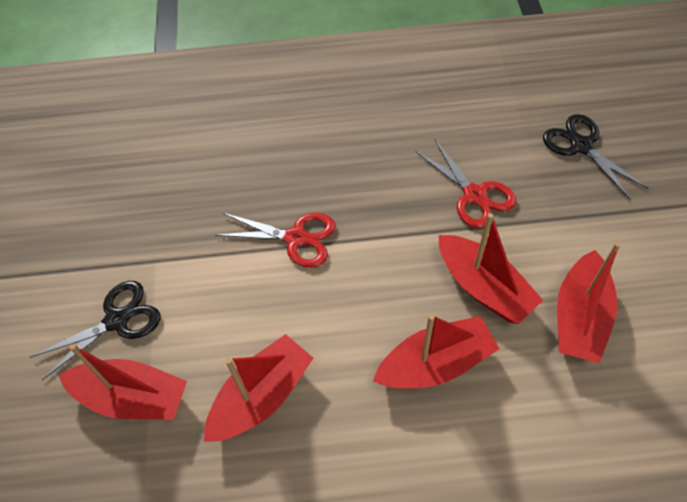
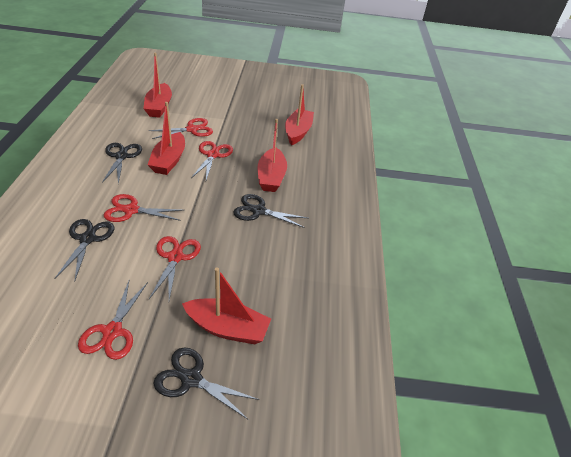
black scissors: [30,281,161,380] [543,114,649,201] = 2 -> [54,219,114,282] [102,143,142,184] [153,347,260,420] [233,194,308,228] = 4
red scissors: [215,213,336,268] [415,139,516,228] = 2 -> [78,281,148,360] [104,194,184,222] [149,118,213,139] [149,236,201,300] [191,141,233,180] = 5

